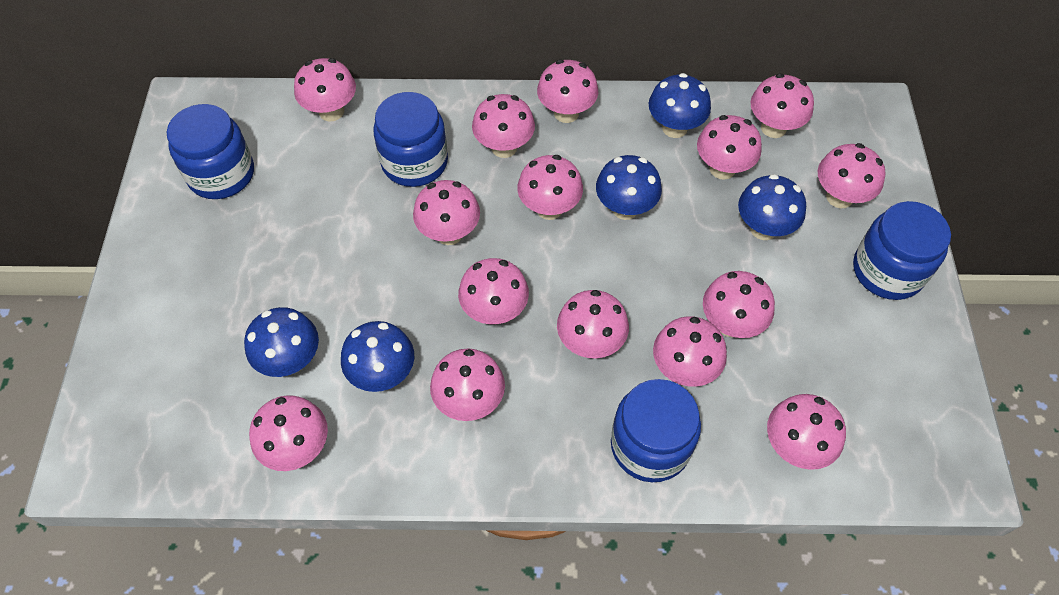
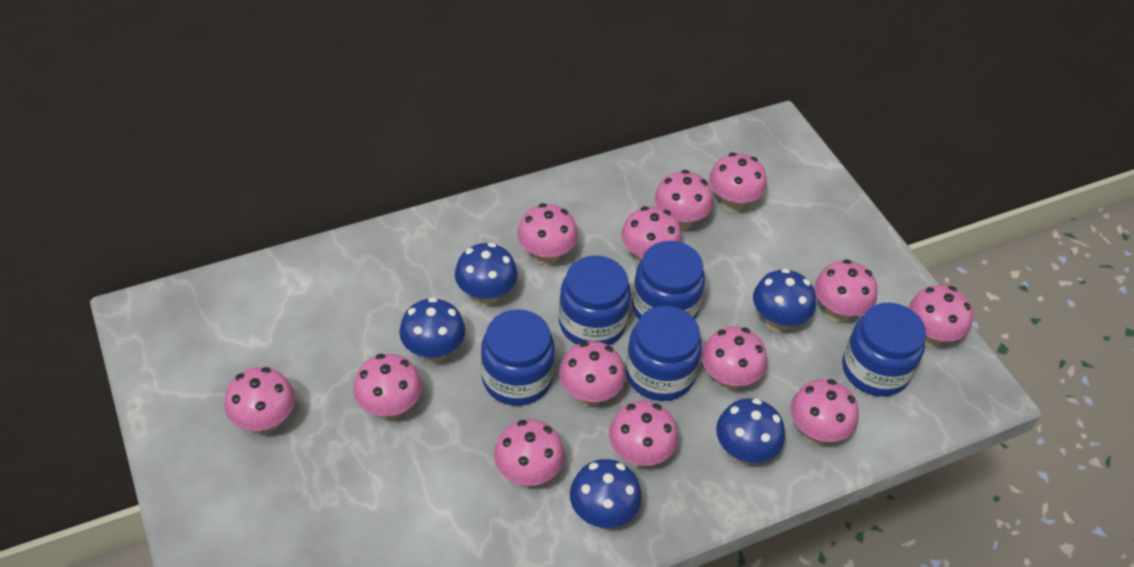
blue jar: [167,104,254,199] [373,92,448,187] [611,379,701,482] [853,201,951,300] = 4 -> [481,309,555,406] [559,256,631,345] [625,306,702,401] [632,241,705,320] [842,303,926,397] = 5
pink mushroom: [249,395,328,471] [294,58,356,121] [413,180,480,245] [430,348,505,421] [458,258,529,324] [472,94,535,158] [517,155,583,220] [537,59,598,123] [557,290,629,358] [653,316,727,387] [697,115,762,180] [703,271,775,338] [751,74,814,138] [767,394,846,470] [818,143,885,208] = 15 -> [225,367,295,434] [353,354,422,420] [494,419,565,487] [517,203,578,265] [559,341,626,406] [609,401,678,467] [621,206,682,263] [655,170,713,231] [702,326,767,390] [709,153,767,212] [790,379,859,445] [815,259,877,322] [909,285,973,347] = 13

